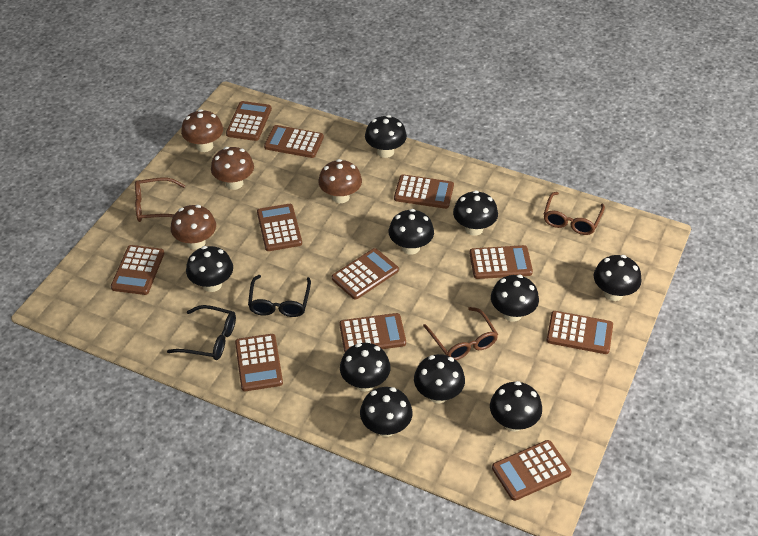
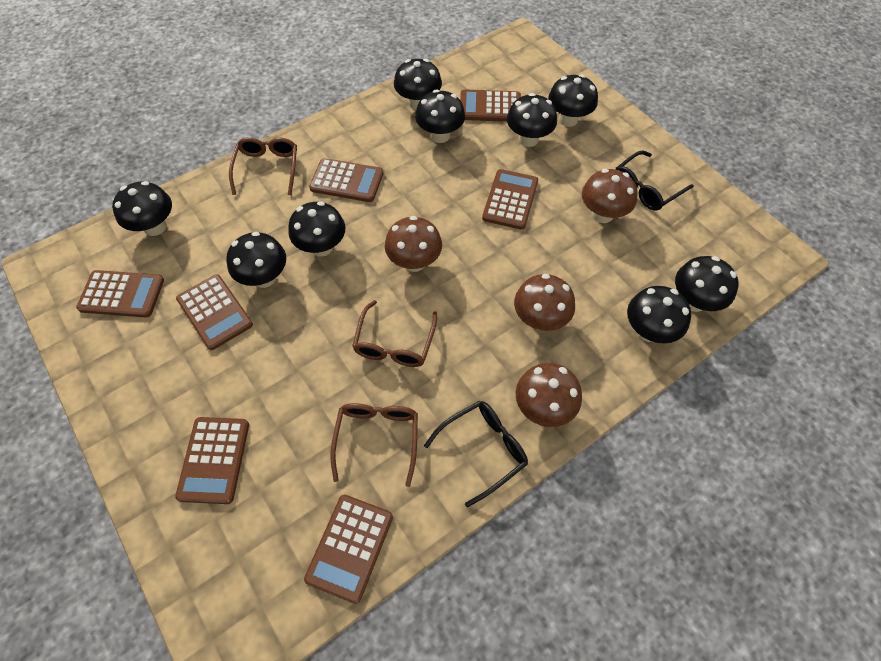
black mushroom: [186,246,233,292] [340,343,391,391] [360,387,412,437] [365,115,407,158] [389,209,434,255] [414,354,465,403] [453,190,498,236] [490,381,542,432] [491,275,539,322] [594,255,642,301] = 10 -> [112,181,172,236] [226,232,286,288] [288,201,345,257] [394,59,442,110] [415,90,465,143] [507,93,557,147] [548,74,598,127] [627,286,691,343] [675,256,739,312] = 9
brown calculator: [111,245,164,295] [226,101,272,141] [235,334,283,391] [257,204,302,251] [264,125,324,158] [332,248,399,300] [339,313,406,352] [394,174,454,209] [469,245,533,279] [492,440,572,501] [547,311,613,354] = 11 -> [76,270,164,317] [175,417,249,504] [176,274,253,350] [304,495,393,604] [309,158,383,202] [460,89,521,122] [482,169,538,230] = 7

